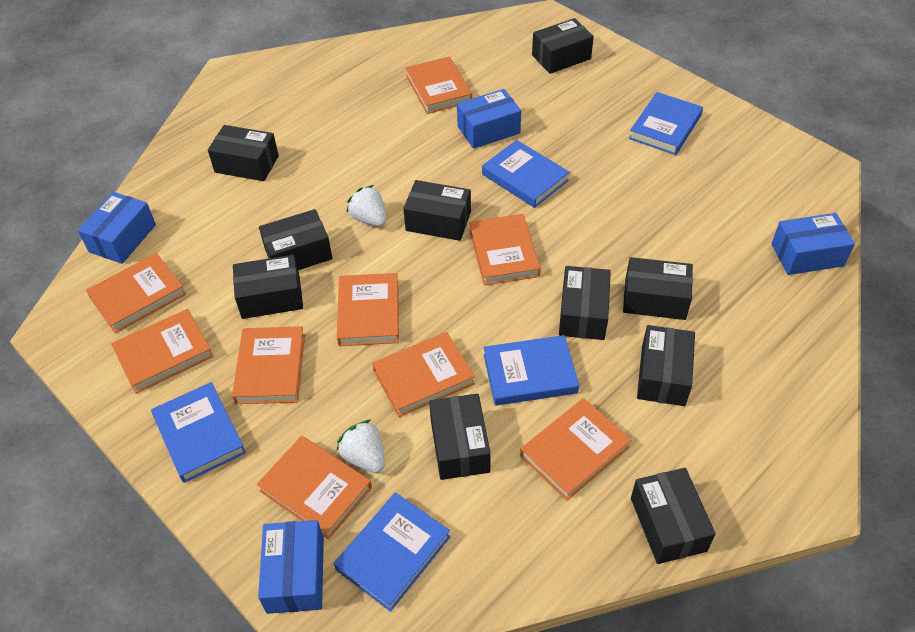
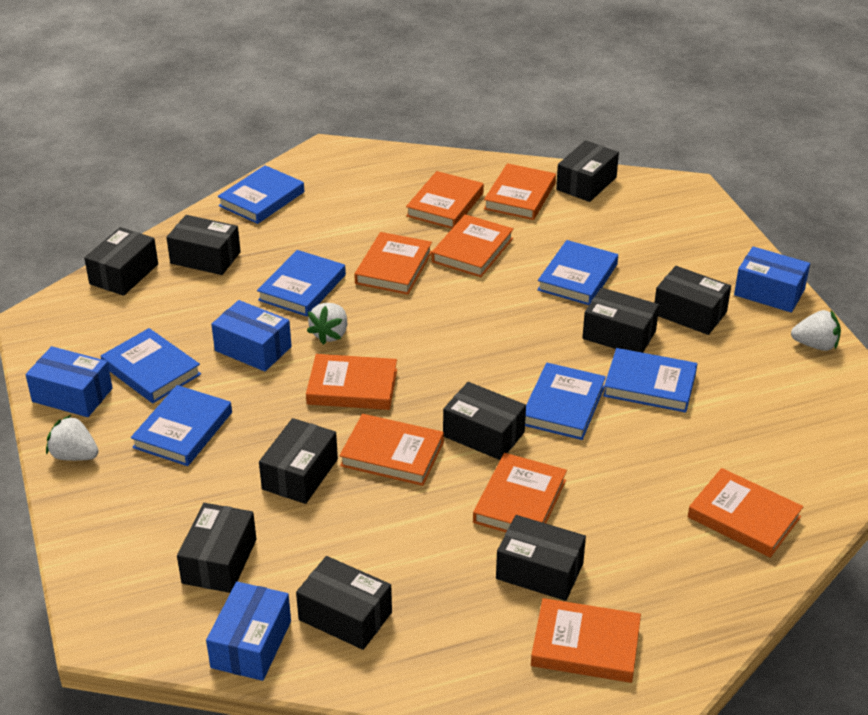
blue book: [151,382,246,483] [334,492,450,612] [482,140,570,208] [484,335,579,406] [629,92,703,155] = 5 -> [101,328,201,403] [131,385,232,466] [218,165,304,224] [257,250,346,316] [525,363,606,440] [537,240,618,305] [603,348,697,413] = 7
white strawberry: [336,420,385,473] [346,185,386,227] = 2 -> [46,414,99,461] [307,303,347,345] [791,310,841,351] = 3

